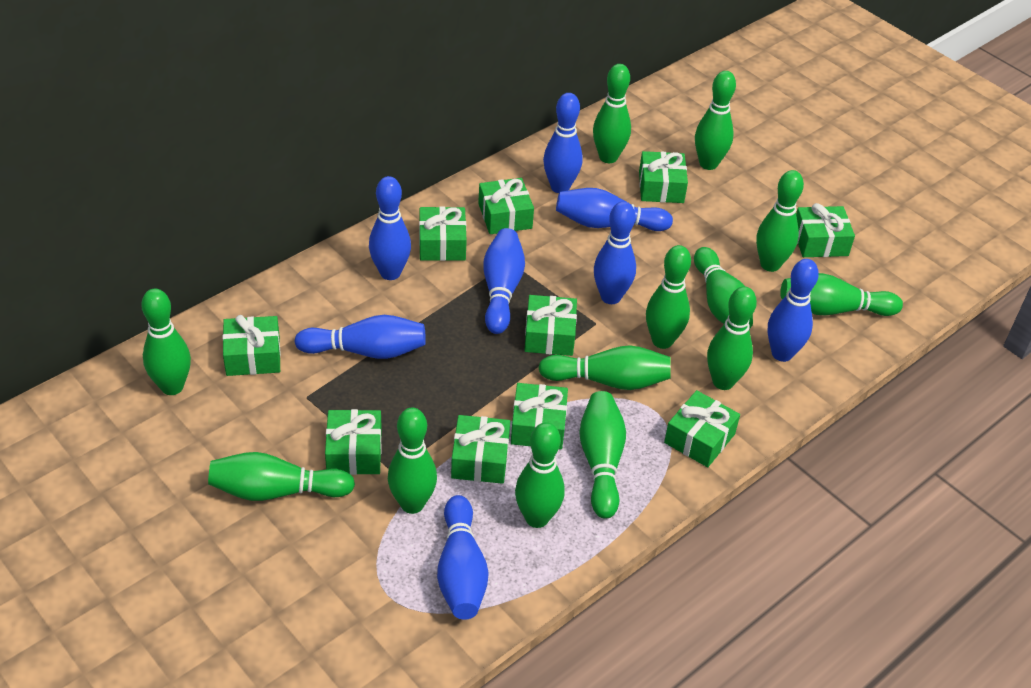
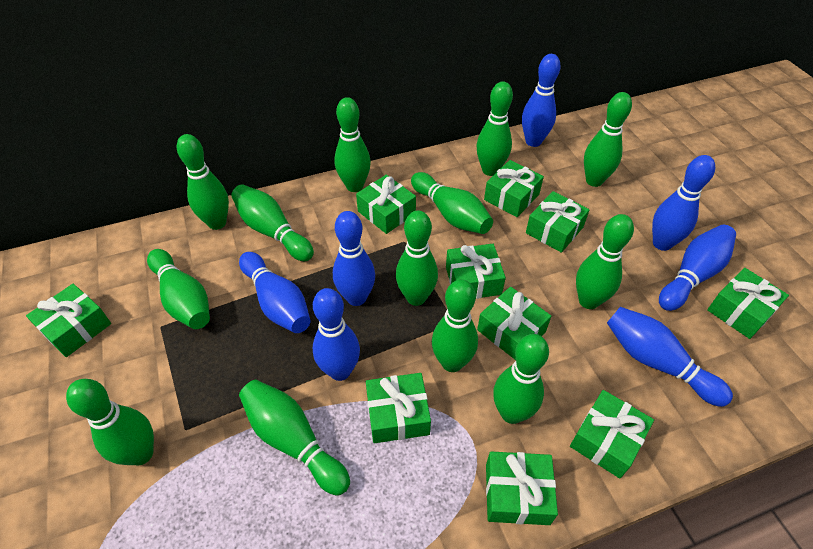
blue bowling pin: [294,315,426,359] [369,176,411,280] [437,495,489,620] [483,228,525,334] [543,93,583,193] [556,188,673,231] [594,201,636,304] [768,259,819,362] = 8 -> [239,252,311,333] [313,288,360,381] [333,211,375,306] [522,54,561,147] [607,307,733,407] [652,155,715,251] [659,225,736,311] = 7

